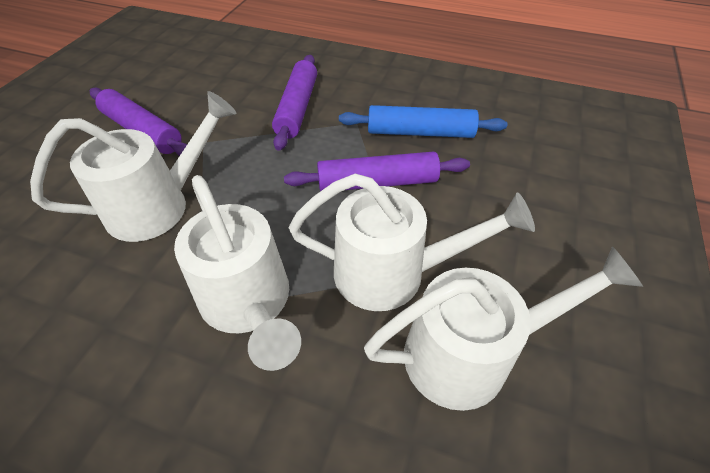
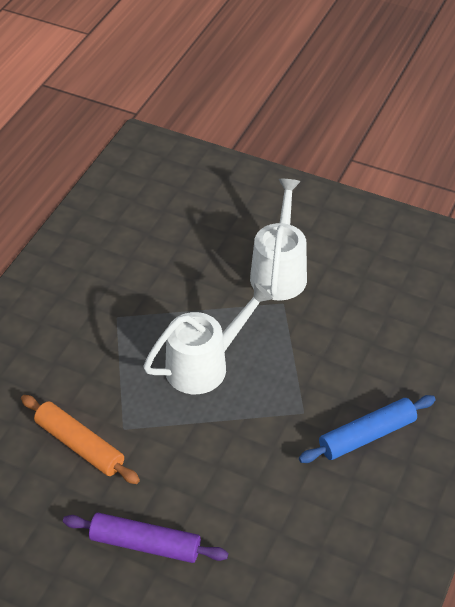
orange rolling pin: none = 0 -> [21,395,140,484] = 1
purple rolling pin: [90,87,187,156] [272,55,317,151] [284,152,470,191] = 3 -> [63,513,228,563] = 1
white watering can: [30,91,237,242] [174,175,301,371] [289,173,535,311] [364,246,643,411] = 4 -> [143,283,273,394] [250,179,307,300] = 2

